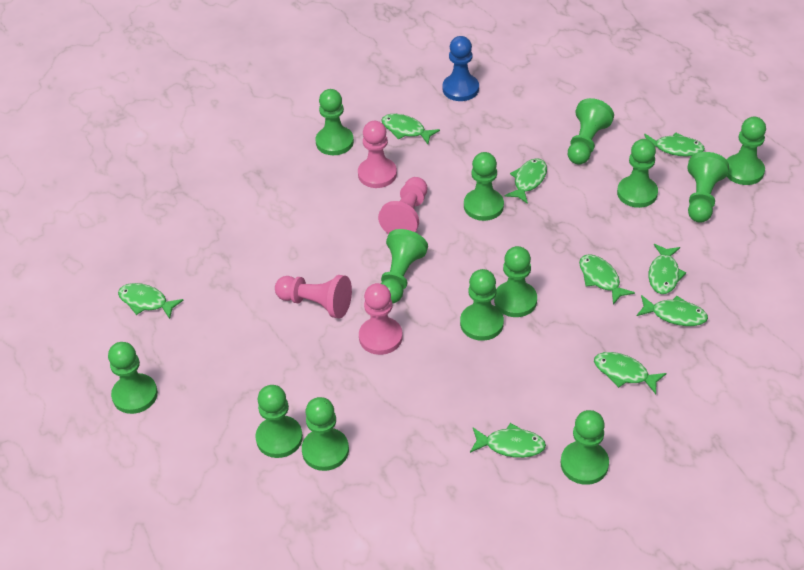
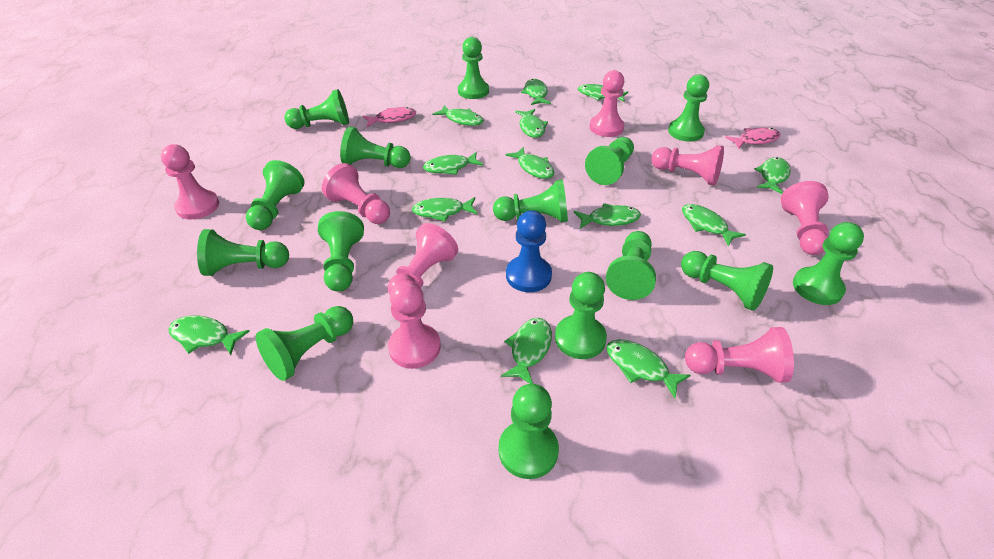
green fish: [118,283,184,319] [381,114,440,144] [470,423,546,458] [505,158,547,204] [579,254,635,304] [594,352,667,394] [637,295,708,326] [644,133,705,157] [649,244,686,294] = 9 -> [168,316,250,355] [412,197,477,222] [423,152,483,175] [432,105,484,126] [501,318,552,384] [505,147,554,179] [515,109,548,138] [521,79,551,105] [574,203,641,228] [578,84,628,102] [606,339,691,398] [682,204,746,246] [754,157,790,194] = 13
green pawn: [108,342,158,414] [255,385,303,458] [302,397,349,471] [316,89,354,155] [381,229,428,304] [460,269,504,341] [464,152,504,221] [494,246,537,317] [561,410,609,485] [568,98,614,165] [617,139,658,208] [687,152,729,223] [726,117,766,185] = 13 -> [197,229,289,276] [246,160,305,230] [256,306,353,381] [284,89,349,129] [318,211,364,291] [340,126,410,168] [458,37,489,99] [493,179,568,222] [499,384,559,479] [555,272,607,359] [585,137,634,185] [606,231,656,300] [668,74,709,142] [681,251,773,311] [793,222,864,305] = 15
pink fish: none = 0 -> [363,107,416,127] [725,128,780,149] = 2
pink pawn: [275,275,352,319] [358,121,397,188] [359,283,403,355] [378,177,428,234] = 4 -> [161,144,219,220] [322,163,390,224] [388,223,458,294] [388,281,441,369] [590,70,625,137] [651,145,724,186] [685,327,794,383] [781,181,829,255] = 8

